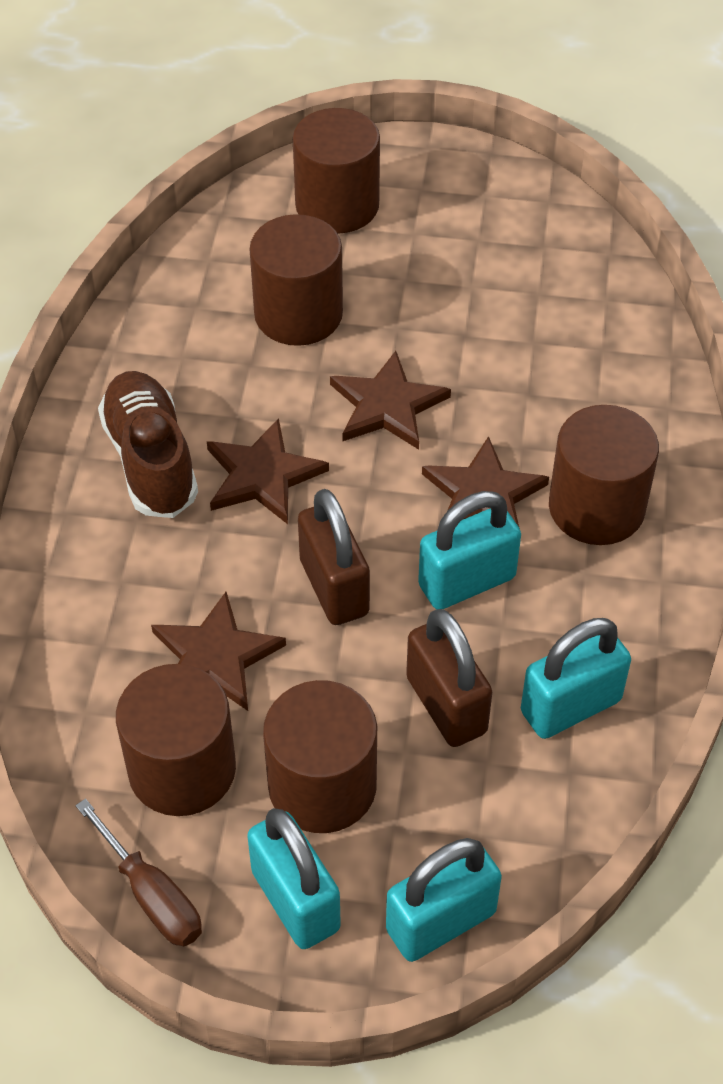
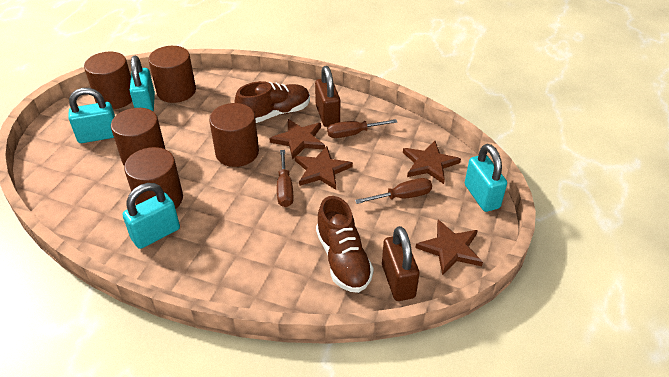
brown screwdriver: [75,799,202,946] = 1 -> [277,150,294,207] [327,119,397,138] [355,178,432,204] = 3
brown shoe: [98,371,198,518] = 1 -> [234,81,310,123] [316,196,374,293] = 2

